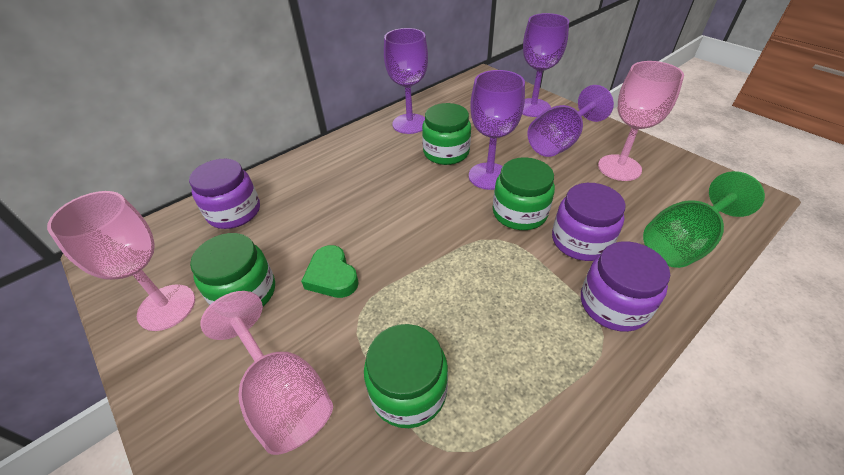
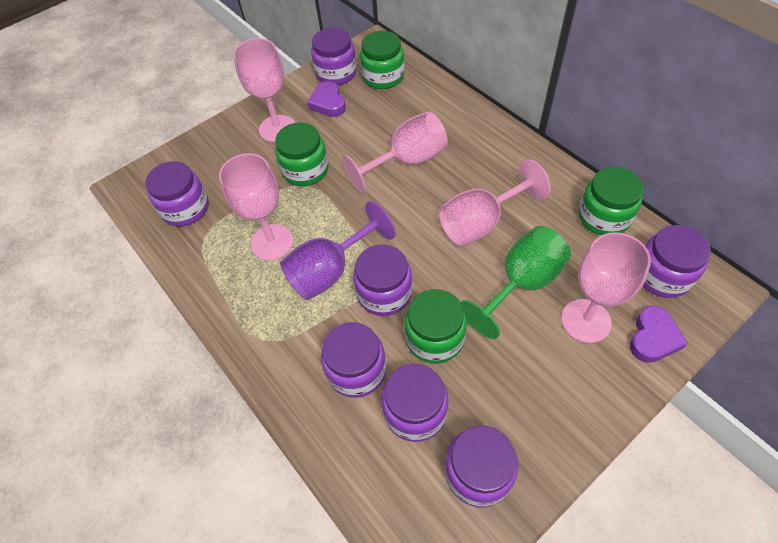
green heart: [301,245,359,298] = 1 -> none = 0
pink goblet: [47,191,195,331] [200,291,333,455] [598,61,684,181] = 3 -> [219,153,294,260] [233,38,295,142] [342,111,448,193] [438,159,551,246] [561,232,651,343] = 5
purple goblet: [384,28,428,134] [469,70,525,190] [522,13,569,117] [528,85,614,157] = 4 -> [280,201,396,300] = 1
purple heart: none = 0 -> [307,81,346,117] [630,306,688,363] = 2
purple jar: [189,159,260,229] [552,183,626,261] [581,241,670,332] = 3 -> [145,161,209,226] [311,28,357,85] [321,322,386,398] [353,245,413,316] [381,364,448,442] [445,426,519,507] [643,225,711,298] = 7

